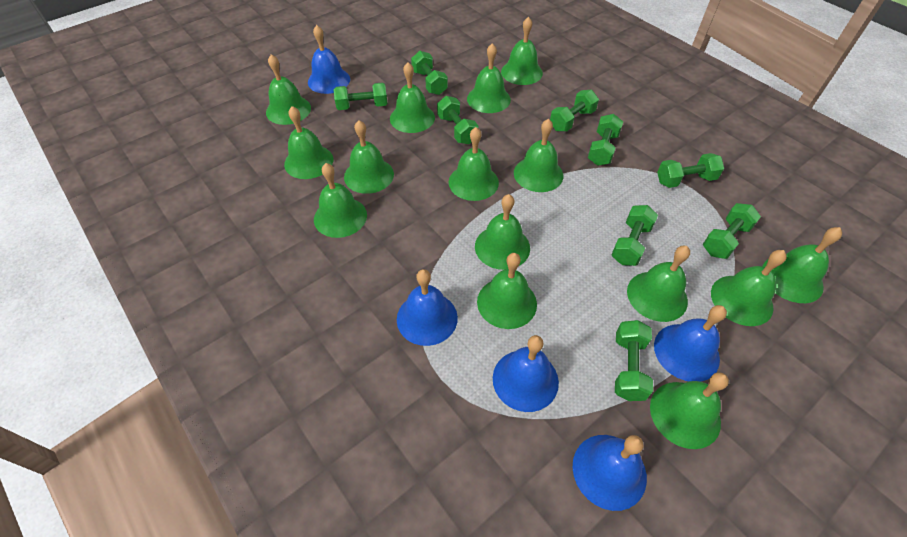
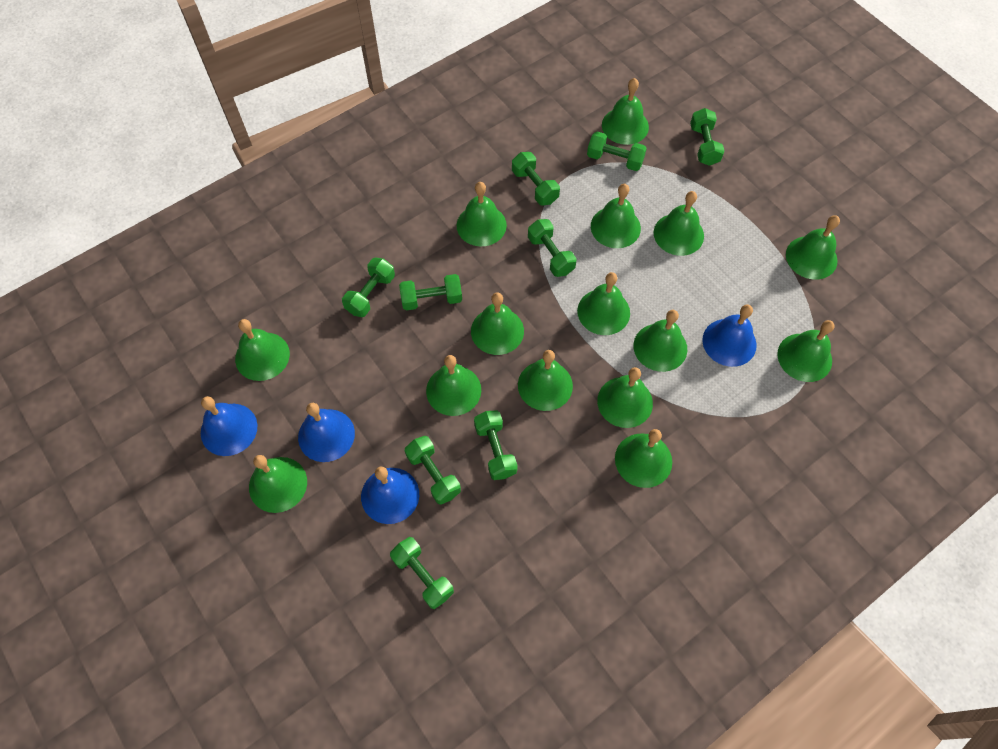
blue bell: [308,25,350,94] [397,269,458,346] [493,335,559,412] [573,435,647,511] [654,305,727,382] = 5 -> [201,396,257,456] [298,403,355,462] [361,467,419,524] [702,304,757,367] = 4

